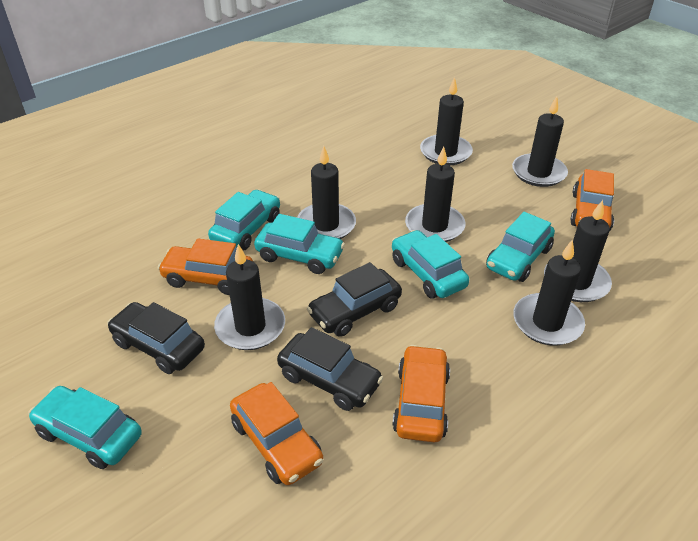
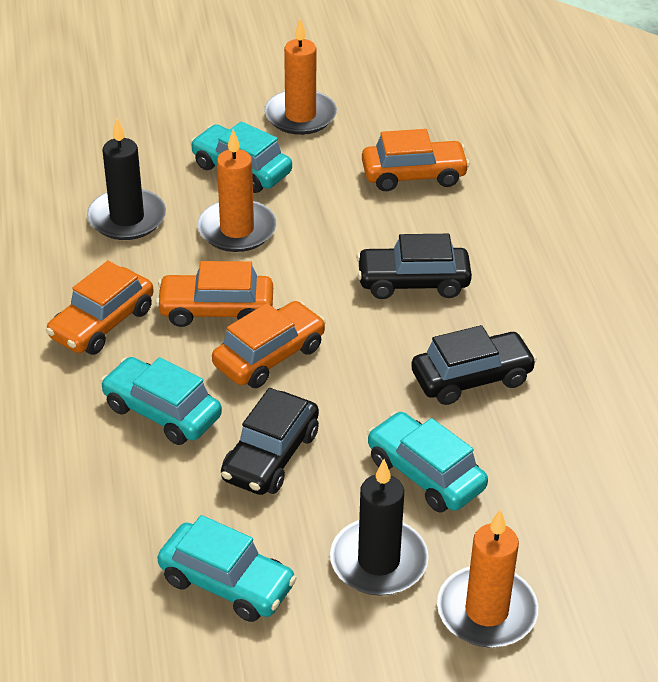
black candle: [214,244,285,350] [297,146,356,239] [405,147,466,242] [420,77,473,165] [512,96,568,187] [513,239,585,346] [544,200,612,302] = 7 -> [87,118,166,240] [330,459,429,596] = 2
orange candle: none = 0 -> [197,129,277,252] [264,18,337,135] [437,509,538,648] = 3
turquoise car: [28,386,142,469] [208,190,280,250] [254,214,345,274] [392,230,469,299] [486,212,555,282] = 5 -> [100,357,222,445] [157,515,297,622] [190,121,292,193] [367,411,488,513] = 4

